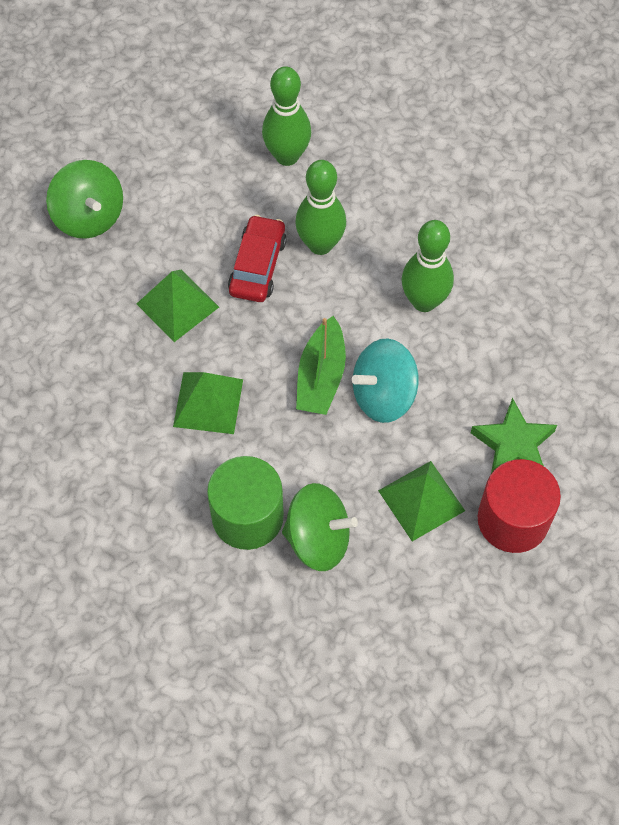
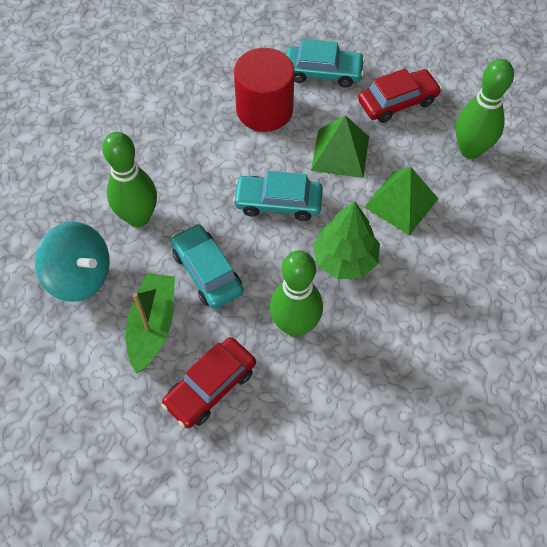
green cylinder: [207,456,284,550] = 1 -> none = 0
green pyramid: [137,270,219,342] [173,372,243,434] [378,461,465,541] = 3 -> [311,115,369,178] [364,167,439,235] = 2
green spinning top: [46,160,123,239] [282,483,358,571] = 2 -> none = 0
green star: [471,398,557,473] = 1 -> none = 0
green tree: none = 0 -> [312,201,380,279] = 1
red car: [228,215,287,302] = 1 -> [162,337,256,428] [358,68,441,123] = 2
turquoise car: none = 0 -> [171,224,243,309] [233,171,323,221] [286,39,365,88] = 3

